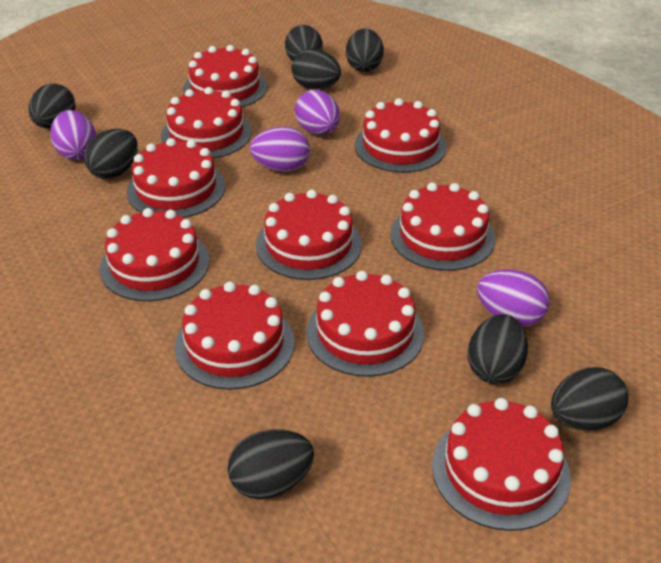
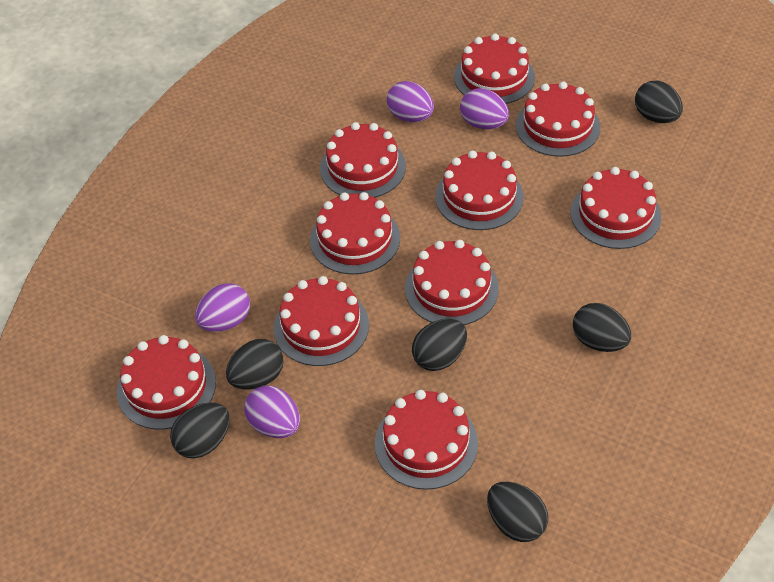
black egg: [28,83,75,129] [84,129,138,179] [227,429,314,500] [285,25,323,61] [291,49,341,89] [346,28,384,72] [468,314,528,384] [551,367,628,431] = 8 -> [170,402,230,458] [226,339,284,389] [412,319,467,371] [487,482,548,542] [573,303,631,352] [635,81,683,123] = 6

